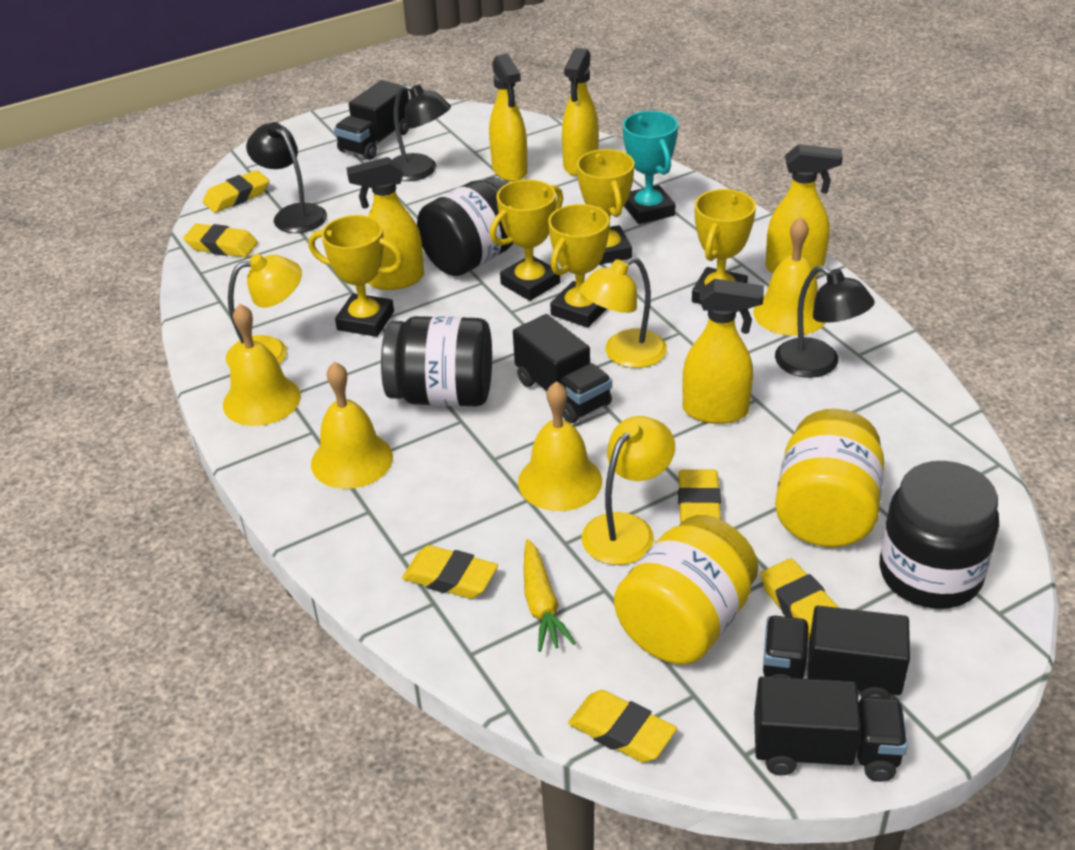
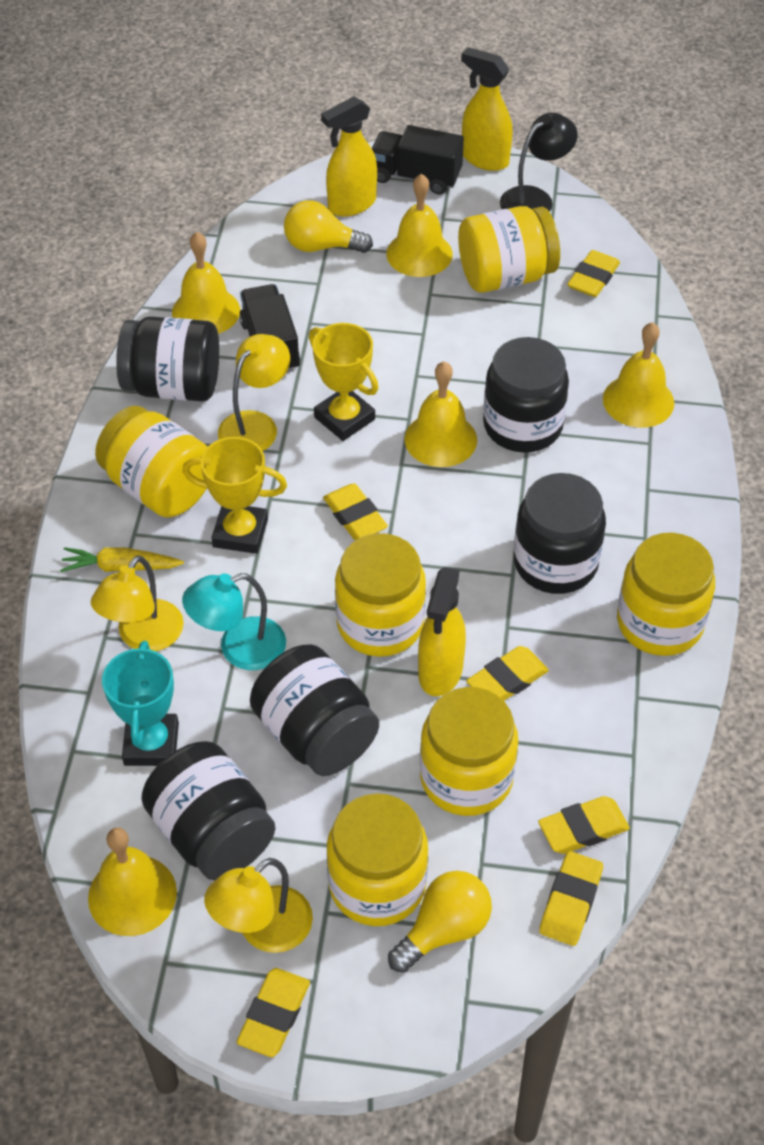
black jar: [381,316,492,406] [417,177,513,276] [880,461,999,609] = 3 -> [116,316,219,402] [141,741,275,880] [250,644,379,776] [483,337,569,453] [514,473,606,594] = 5
black lamp: [246,122,327,233] [392,84,451,181] [775,265,875,378] = 3 -> [500,113,578,212] = 1
black truck: [334,80,409,160] [513,314,612,423] [754,676,908,782] [763,606,910,699] = 4 -> [239,284,301,373] [372,125,464,195] = 2
turquoise lamp: none = 0 -> [182,573,286,670] = 1
yellow bell: [223,304,301,426] [311,362,393,489] [518,381,602,511] [753,217,825,336] = 4 -> [88,828,177,936] [172,232,240,334] [386,174,453,277] [404,361,477,467] [603,322,674,428] = 5
yellow jar: [614,515,758,665] [775,409,885,547] = 2 -> [95,406,208,518] [327,793,428,926] [335,533,426,657] [420,687,518,816] [458,206,560,293] [617,533,715,656] = 6
yellow light bulb: none = 0 -> [284,200,373,253] [388,871,492,973] = 2
yellow spray bottle: [346,157,424,290] [489,53,528,182] [562,48,599,176] [682,279,764,424] [765,144,843,275] = 5 -> [321,96,377,217] [418,567,466,696] [461,47,512,171] = 3
yellow trophy: [309,215,403,337] [490,179,563,301] [548,204,609,328] [577,149,634,265] [692,189,756,304] = 5 -> [183,437,287,554] [309,323,379,441] = 2

